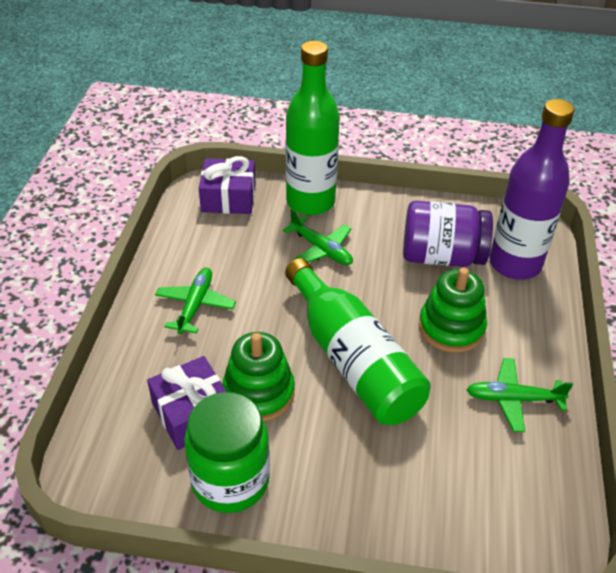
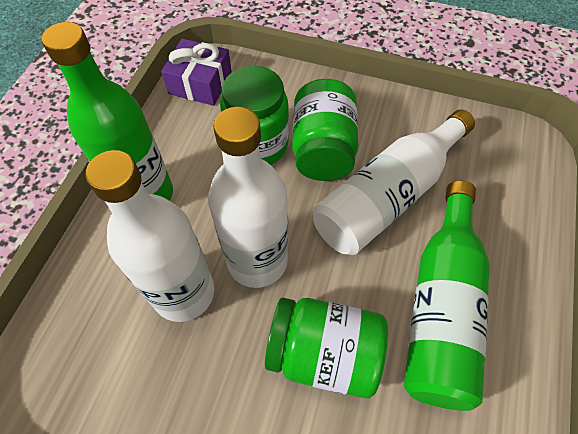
green jar: [184,392,270,513] = 1 -> [220,66,289,165] [265,298,388,398] [292,79,358,181] = 3
green plane: [155,267,236,334] [283,209,353,265] [466,358,573,432] = 3 -> none = 0
green stacking toy: [222,332,295,421] [419,268,487,353] = 2 -> none = 0
purple bottle: [489,99,575,279] = 1 -> none = 0
purple gift: [147,356,227,450] [199,156,256,214] = 2 -> [161,39,232,106] = 1
purple jar: [403,201,493,267] = 1 -> none = 0
white bottle: none = 0 -> [85,150,215,322] [208,107,288,288] [313,109,475,255] = 3

